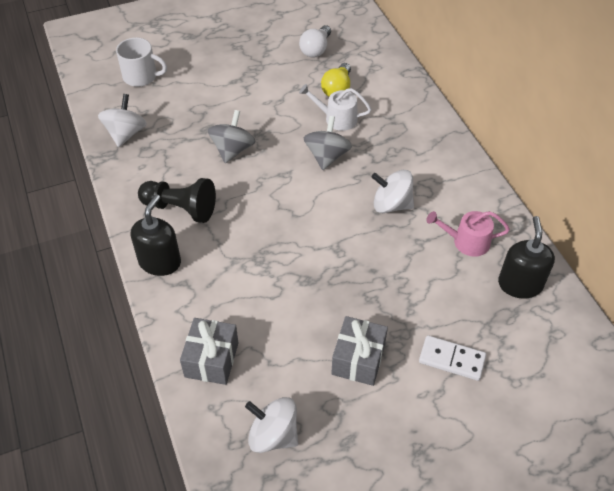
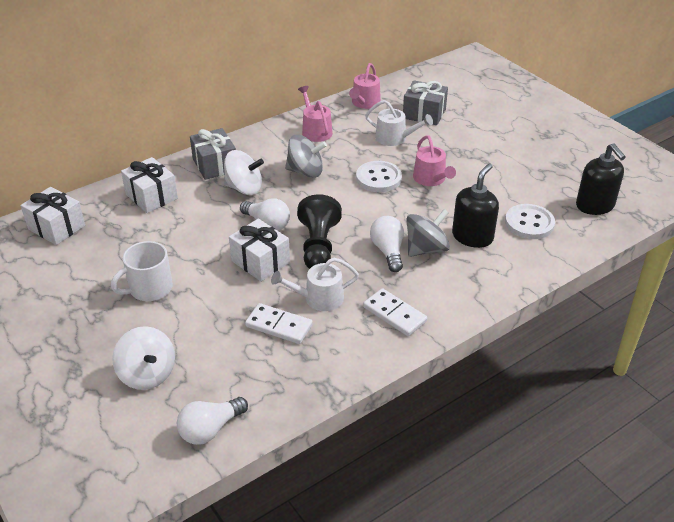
pink watering can: [426,211,510,257] = 1 -> [298,86,333,142] [349,63,381,109] [413,135,456,186] = 3
white button: none = 0 -> [356,161,402,192] [505,204,555,239] = 2
white domino: [419,335,486,381] = 1 -> [245,303,313,344] [363,288,427,336] = 2
white gift: none = 0 -> [21,187,85,245] [121,157,178,213] [229,219,290,282] = 3
white light bulb: [299,25,331,58] = 1 -> [177,397,248,445] [240,198,290,231] [370,216,404,272] = 3
white spinning top: [98,94,147,147] [245,397,298,453] [371,170,414,213] = 3 -> [112,326,175,390] [224,150,264,195] = 2
white watering can: [299,84,371,131] = 1 -> [271,258,359,311] [365,100,433,146] = 2
yellow light bulb: [321,63,351,96] = 1 -> none = 0

